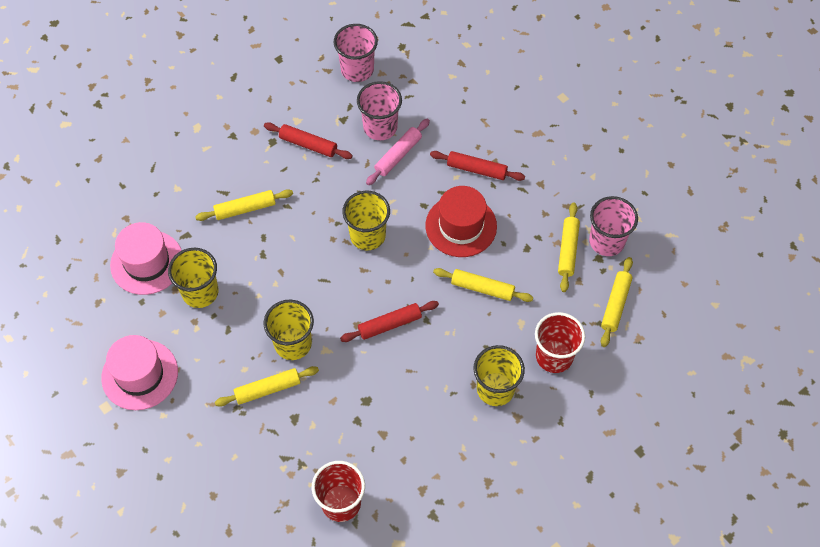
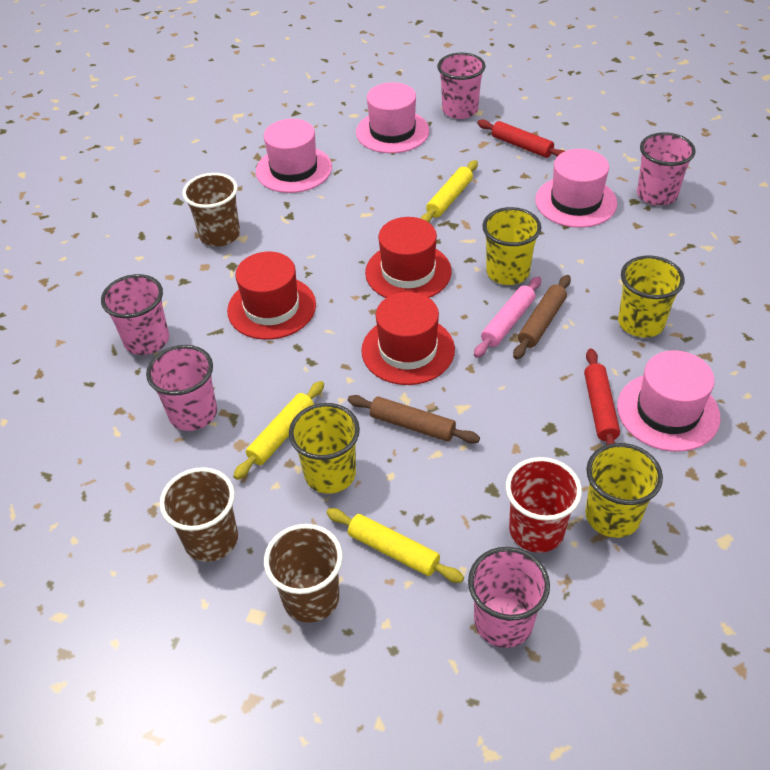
brown cup: none = 0 -> [160,467,238,562] [182,173,240,247] [264,524,343,623] = 3
brown rolling pin: none = 0 -> [348,395,480,444] [513,275,571,360] = 2
pink cup: [334,24,378,82] [357,81,402,140] [589,196,638,256] = 3 -> [101,274,169,355] [146,345,217,431] [437,53,486,119] [468,547,550,648] [637,132,696,206] = 5
pink hat: [101,335,178,410] [110,222,182,295] = 2 -> [256,119,332,193] [356,82,429,153] [535,149,617,228] [617,351,720,452] = 4
red cup: [312,461,365,522] [535,312,585,373] = 2 -> [506,457,582,553] = 1
red hat: [425,186,497,257] = 1 -> [227,252,316,340] [361,292,455,385] [365,217,452,298] = 3
red rolling pin: [264,122,353,159] [340,301,439,342] [430,151,525,181] = 3 -> [477,119,565,158] [584,348,620,445] = 2
yellow rolling pin: [195,189,293,221] [215,366,319,407] [433,268,533,302] [558,202,580,292] [601,257,633,347] = 5 -> [233,381,324,480] [326,508,464,583] [421,160,478,222] = 3

